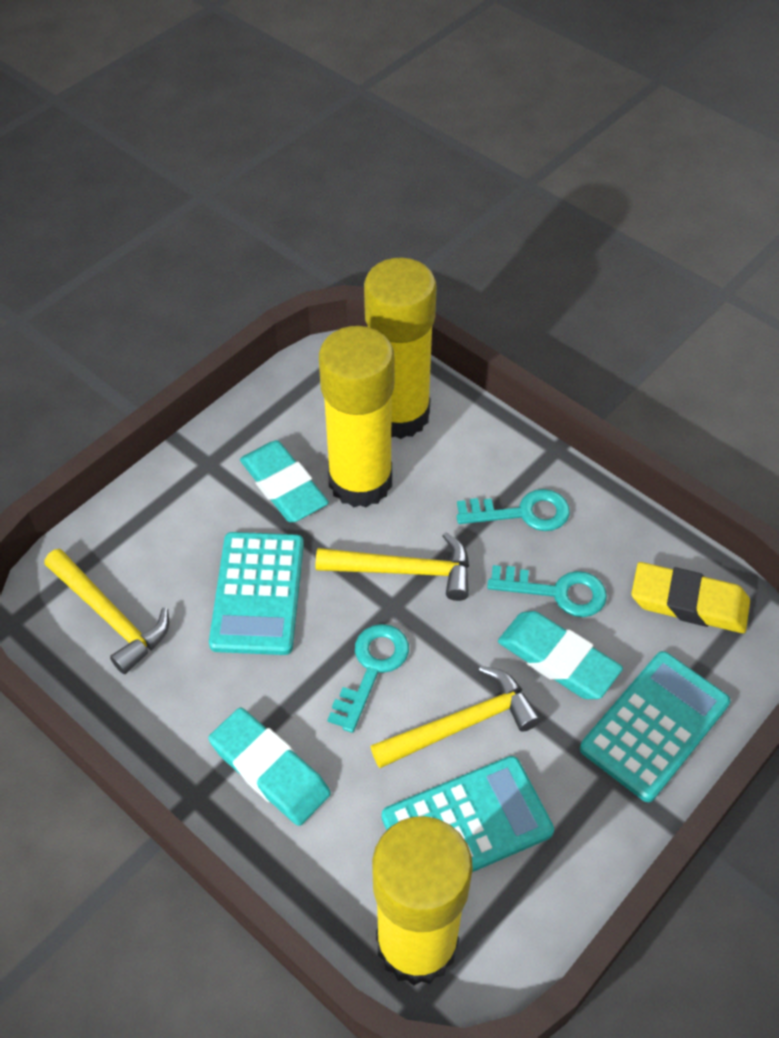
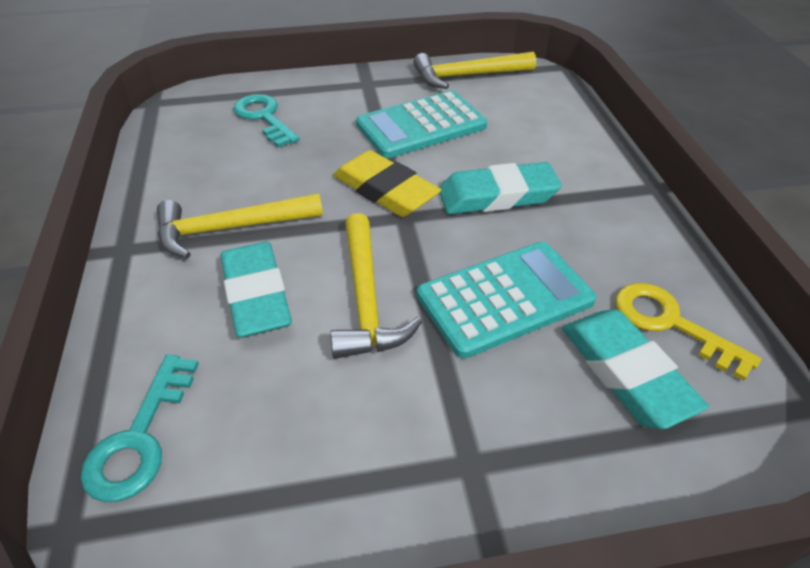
turquoise calculator: [209,532,304,655] [382,756,554,872] [580,651,730,802] = 3 -> [356,90,487,158] [417,242,596,359] = 2
turquoise key: [328,624,409,733] [457,489,570,531] [487,565,607,617] = 3 -> [81,355,199,502] [233,94,300,148] = 2
yellow glue stick: [319,326,394,508] [364,258,437,439] [372,816,473,986] = 3 -> none = 0
yellow key: none = 0 -> [615,283,761,381] = 1

